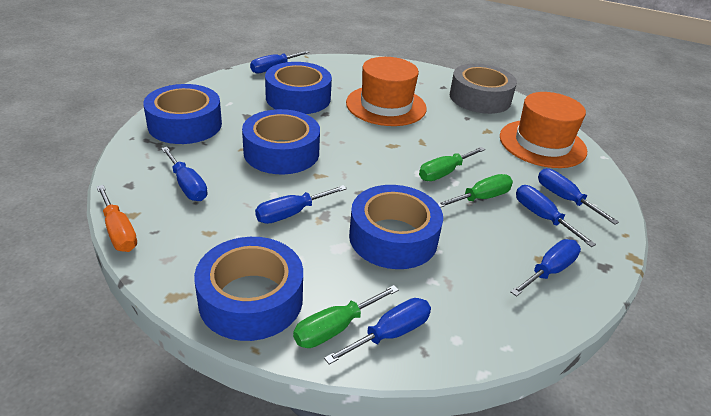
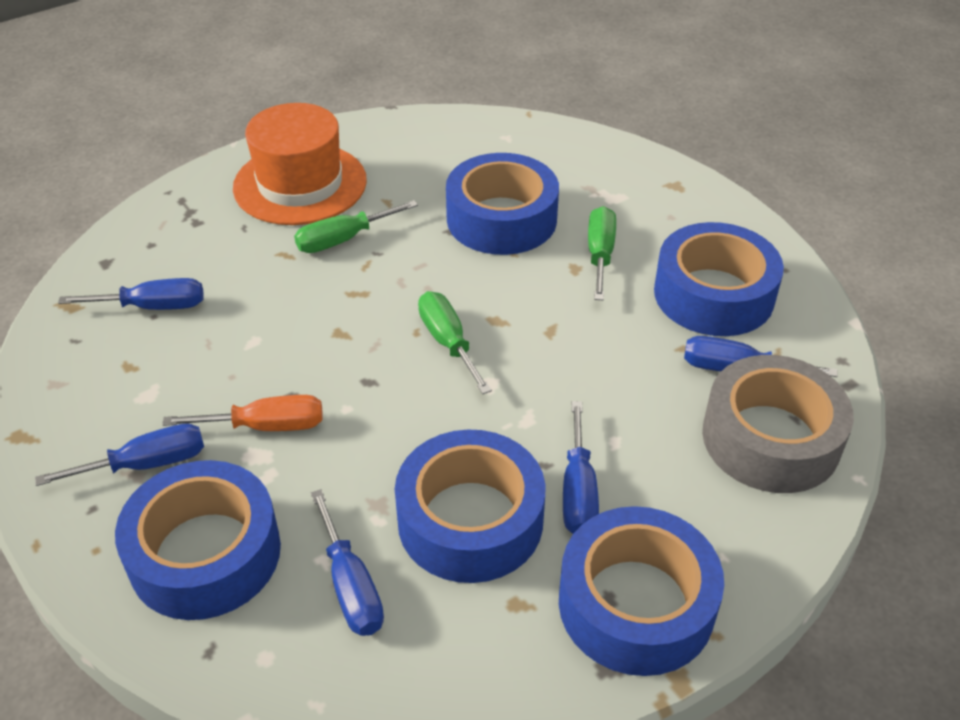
blue screwdriver: [161,147,208,201] [250,51,310,74] [255,185,347,224] [324,298,431,365] [510,239,581,297] [516,185,596,247] [538,168,619,225] = 7 -> [35,423,204,486] [58,278,203,310] [311,489,384,636] [563,401,599,534] [684,336,838,377] = 5
orange hat: [346,57,427,126] [500,92,587,168] = 2 -> [233,103,367,225] = 1

